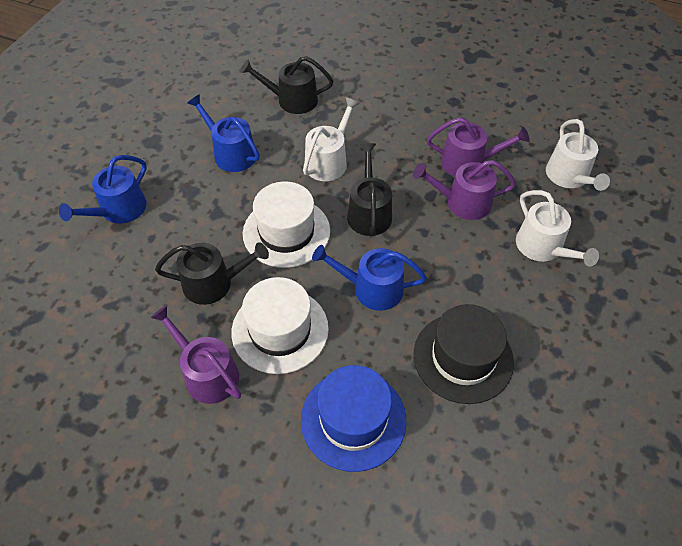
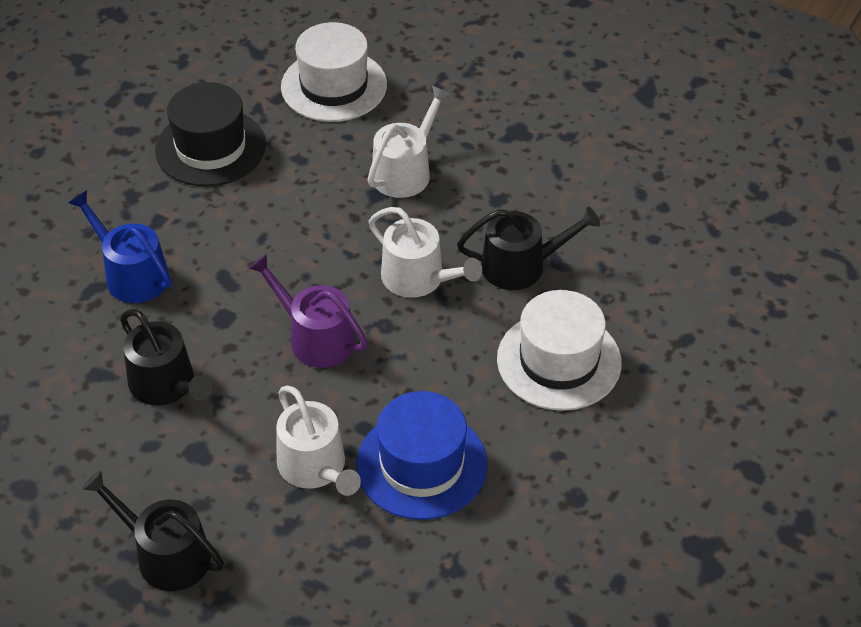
blue watering can: [59,155,147,224] [188,94,260,172] [312,245,427,311] = 3 -> [69,190,171,303] = 1
purple watering can: [151,305,241,404] [413,160,516,220] [427,117,530,176] = 3 -> [248,254,368,368] = 1

